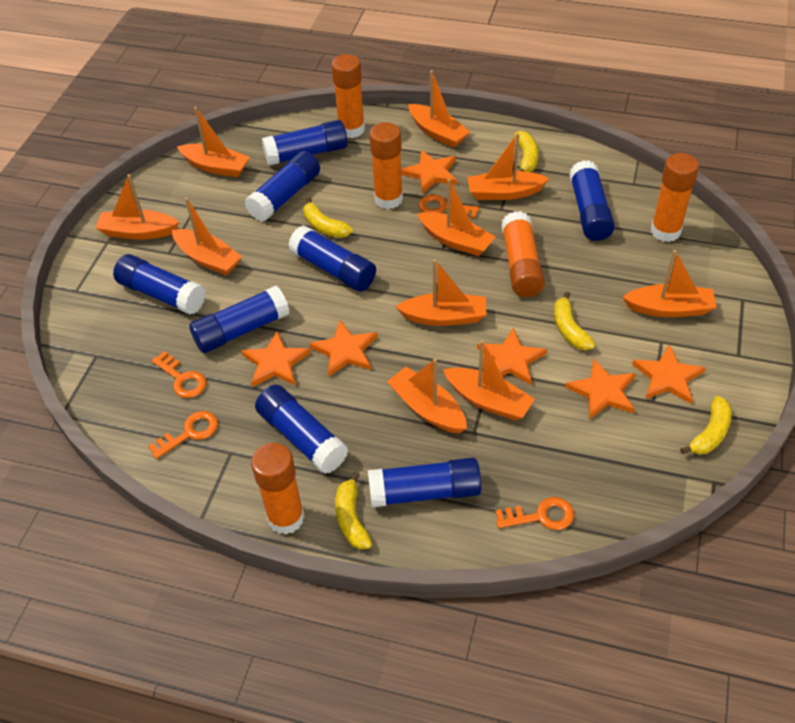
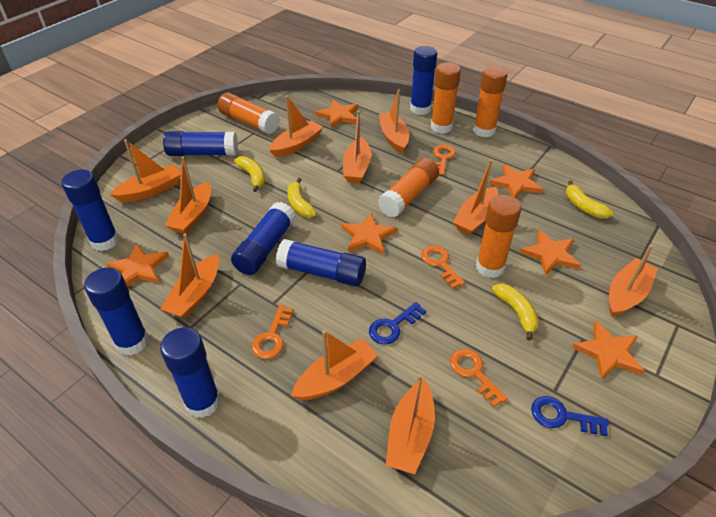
blue glue stick: [113,254,206,315] [189,286,290,353] [245,151,320,222] [255,385,348,474] [262,120,348,166] [288,225,376,292] [368,458,482,507] [569,160,615,241] = 8 -> [61,169,119,251] [84,268,149,355] [160,327,220,418] [163,131,238,156] [231,202,296,275] [276,239,366,286] [410,46,437,115] = 7
blue key: none = 0 -> [369,302,426,345] [531,396,609,436] = 2
yellow banana: [303,197,353,238] [335,472,372,550] [514,131,539,172] [554,291,595,350] [680,396,732,454] = 5 -> [234,156,265,192] [287,178,317,218] [492,284,539,341] [566,180,613,219] = 4

